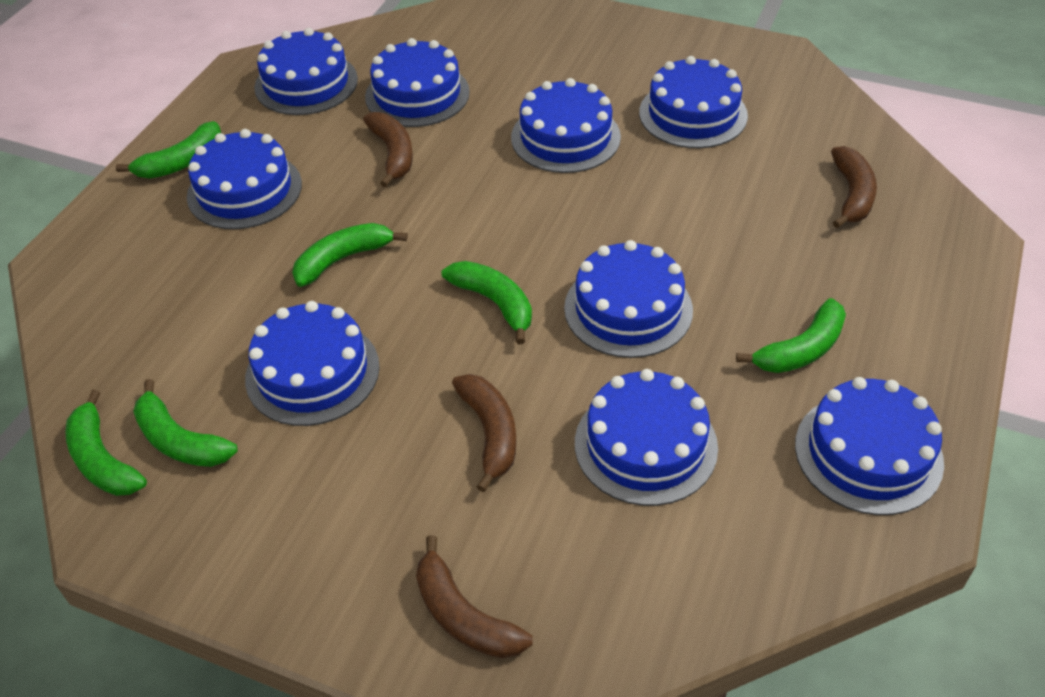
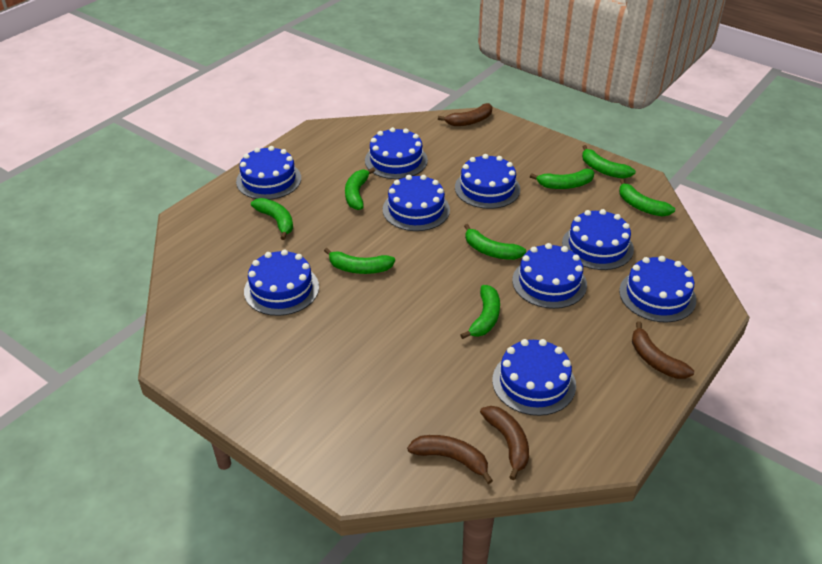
green banana: [65,390,147,496] [116,121,221,178] [133,379,238,467] [292,223,408,287] [442,261,532,344] [736,298,846,373] = 6 -> [251,198,293,240] [324,248,395,274] [345,168,375,210] [460,285,500,339] [464,224,526,260] [530,169,594,189] [582,145,636,179] [619,179,675,216] = 8

